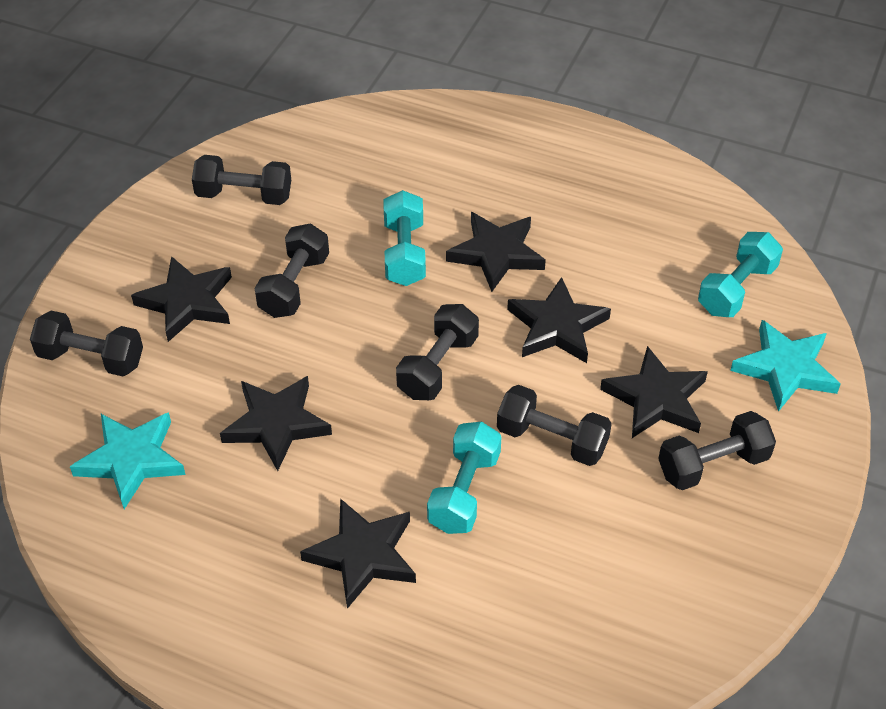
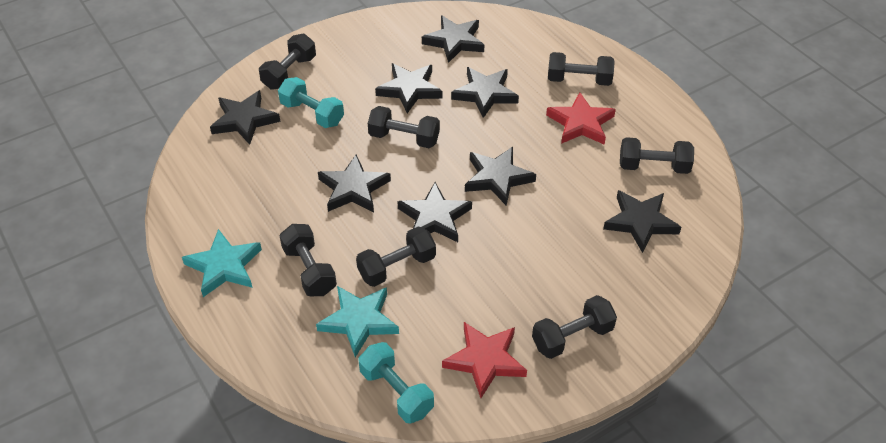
black dumbbell: [30,310,143,376] [192,155,291,205] [255,223,329,318] [396,304,479,400] [497,385,612,466] [658,411,776,490] = 6 -> [259,34,316,90] [280,224,337,296] [356,227,436,287] [368,106,440,148] [532,295,617,359] [548,52,615,86] [620,137,694,174] = 7
black star: [131,256,232,342] [220,376,332,471] [300,499,416,609] [446,212,546,292] [507,277,611,363] [600,346,708,438] = 6 -> [210,90,280,145] [318,154,391,212] [375,63,442,113] [397,182,472,242] [422,15,484,63] [451,67,519,118] [465,147,536,206] [603,190,681,253] = 8
red star: none = 0 -> [442,322,527,398] [546,92,616,145] = 2
turquoise dumbbell: [383,190,426,286] [427,422,501,534] [698,232,783,317] = 3 -> [278,77,344,128] [358,342,434,424] = 2

